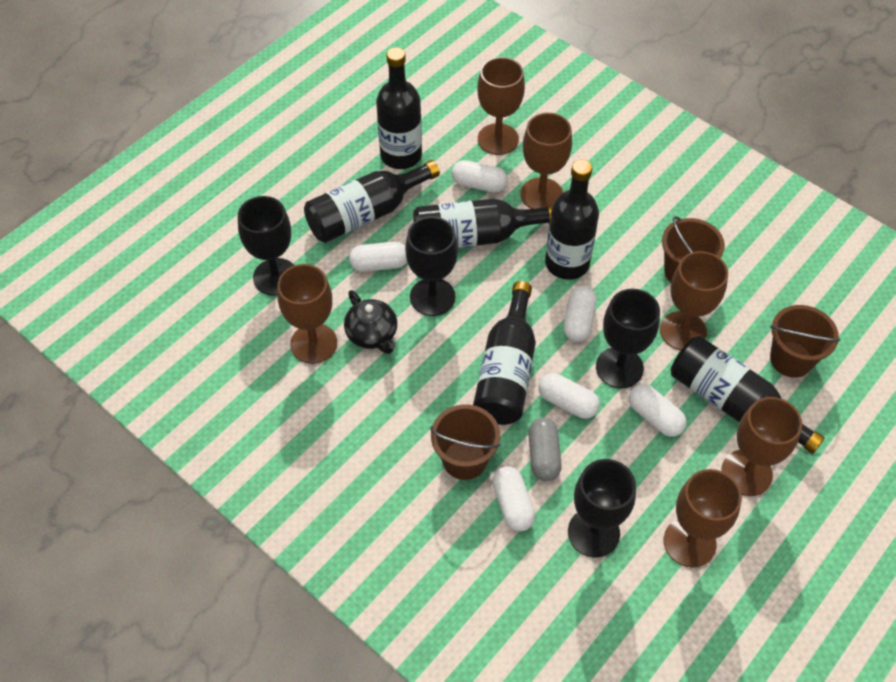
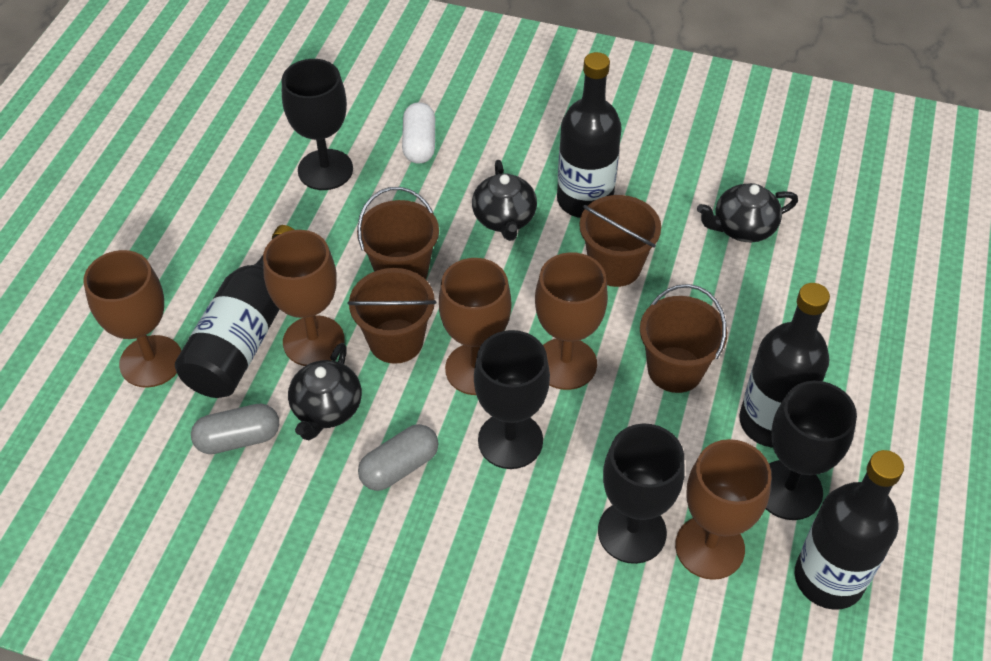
black bottle: [304,160,440,243] [376,47,422,169] [413,198,553,248] [473,281,536,425] [545,159,599,280] [671,336,825,454] = 6 -> [175,225,294,398] [557,52,622,218] [739,283,830,448] [795,450,904,610] = 4
black teapot: [344,290,397,354] = 1 -> [288,343,362,440] [472,160,537,241] [697,183,798,242] = 3
brown bucket: [430,404,501,480] [662,216,725,282] [770,305,840,378] = 3 -> [347,268,436,364] [357,187,439,280] [580,195,661,287] [640,284,727,393] = 4
brown goblet: [277,264,337,364] [477,57,525,155] [520,113,572,209] [660,251,728,350] [664,469,742,568] [721,397,802,496] = 6 -> [83,250,181,388] [263,230,345,366] [439,258,511,395] [535,252,608,390] [675,439,771,580] = 5
grey capsule: [528,418,562,481] = 1 -> [191,404,279,454] [358,424,438,491] = 2
white capsule: [349,242,407,272] [452,160,508,193] [492,466,535,531] [539,373,600,419] [563,286,597,342] [629,384,687,437] = 6 -> [402,102,435,164] = 1

